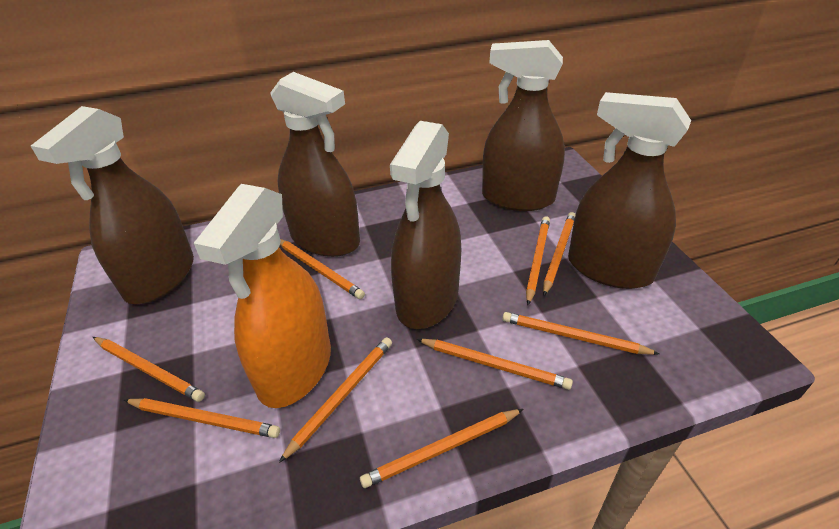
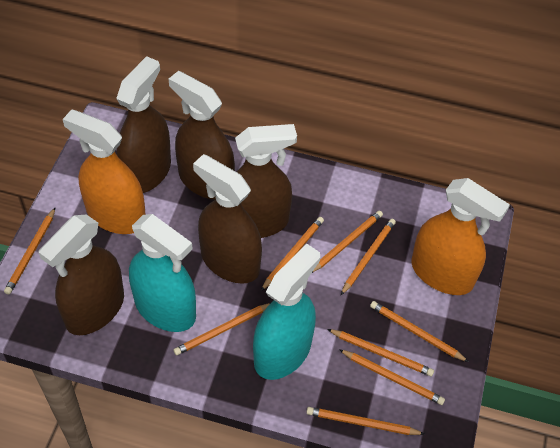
orange spray bottle: [194,184,331,408] = 1 -> [63,110,146,234] [411,178,510,295] = 2
turquoise spray bottle: none = 0 -> [129,214,196,332] [253,244,320,380] = 2

